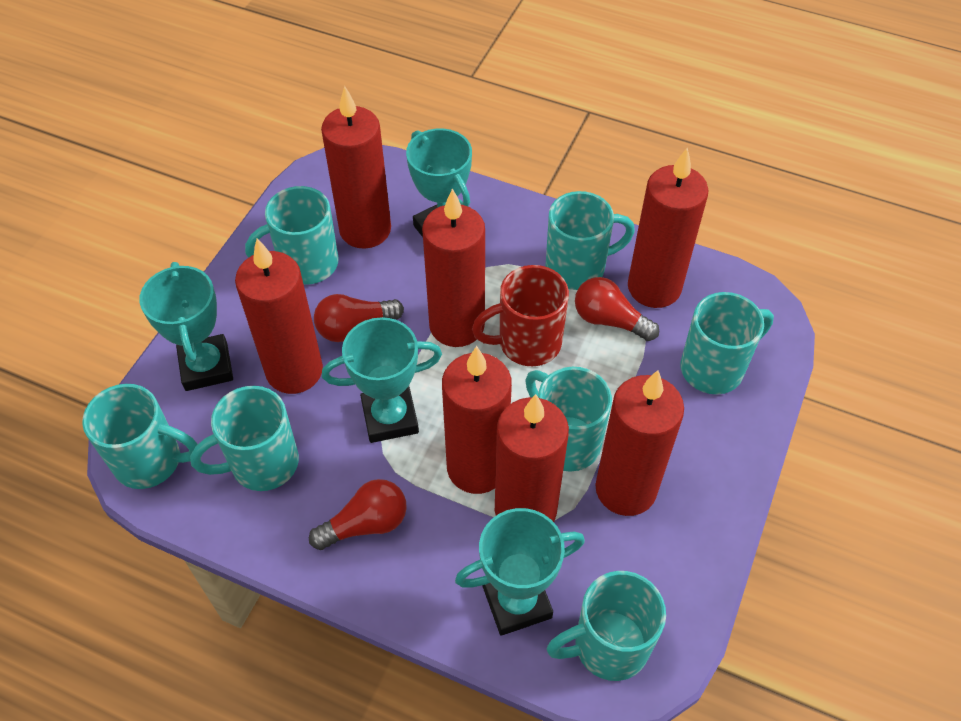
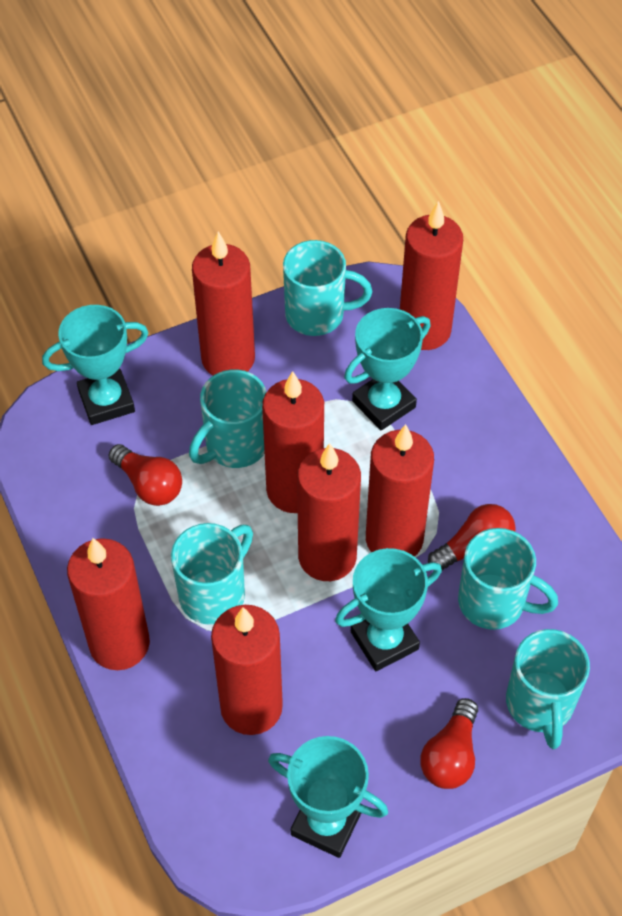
red mug: [472,265,569,366] = 1 -> none = 0
turquoise mug: [82,384,198,489] [190,386,299,491] [245,186,338,285] [525,367,612,472] [545,191,635,290] [547,571,666,681] [680,292,774,395] = 7 -> [171,523,253,625] [189,369,266,468] [283,240,372,336] [458,528,558,630] [506,629,590,749] = 5

